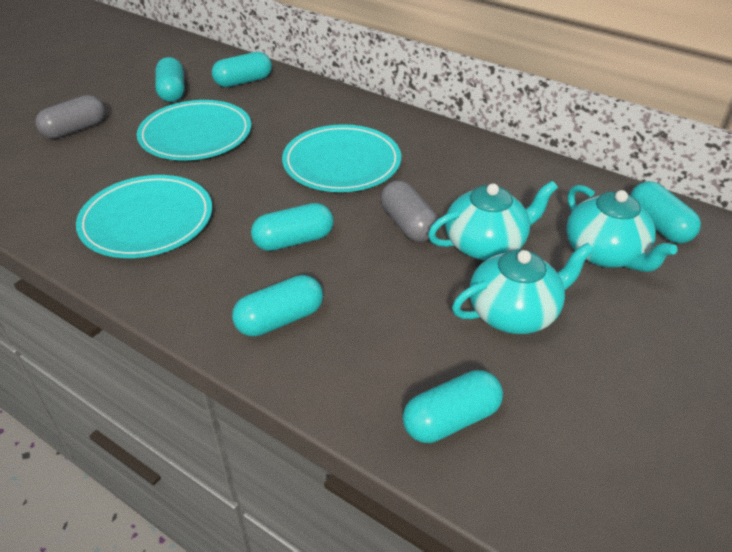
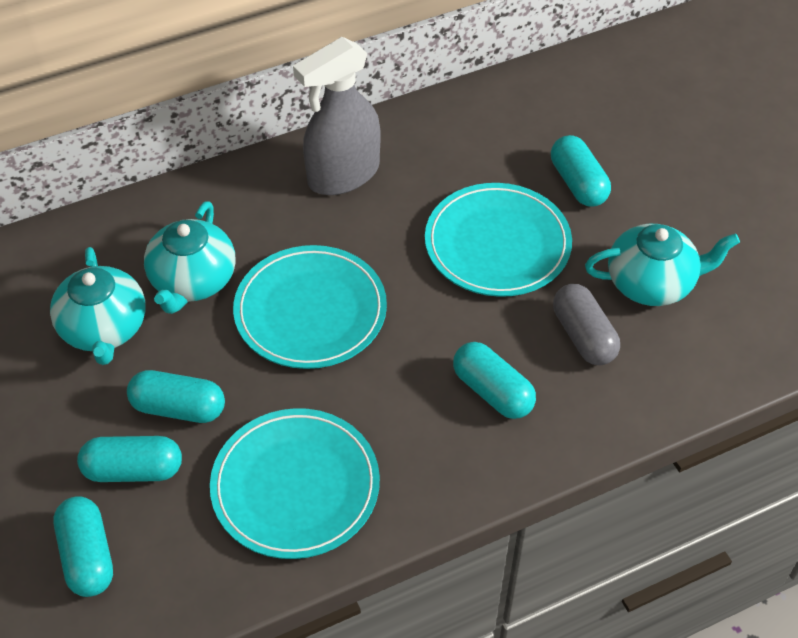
grey capsule: [36,95,105,139] [381,181,438,242] = 2 -> [553,284,620,365] = 1
grey spray bottle: none = 0 -> [293,37,380,195] = 1
turquoise capsule: [155,57,184,102] [212,52,272,87] [232,275,323,336] [251,203,334,251] [403,370,503,443] [631,181,701,243] = 6 -> [53,496,113,597] [77,436,182,482] [127,370,225,423] [453,342,536,419] [551,135,611,207] = 5

